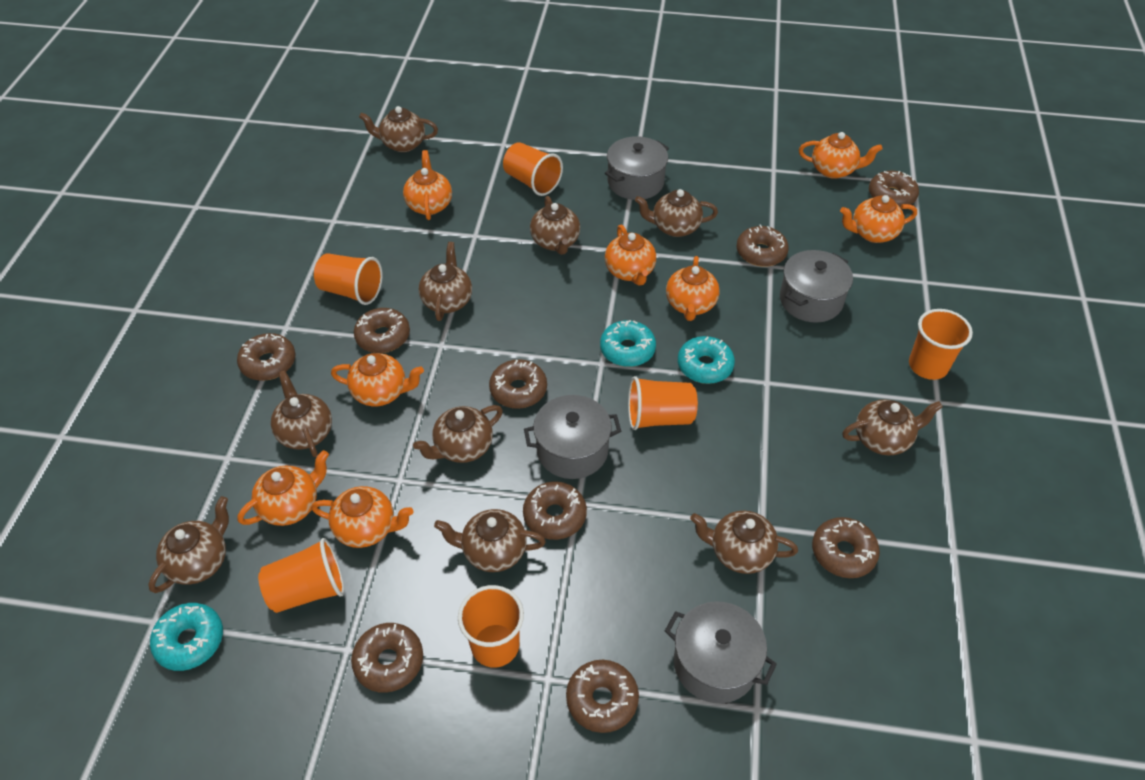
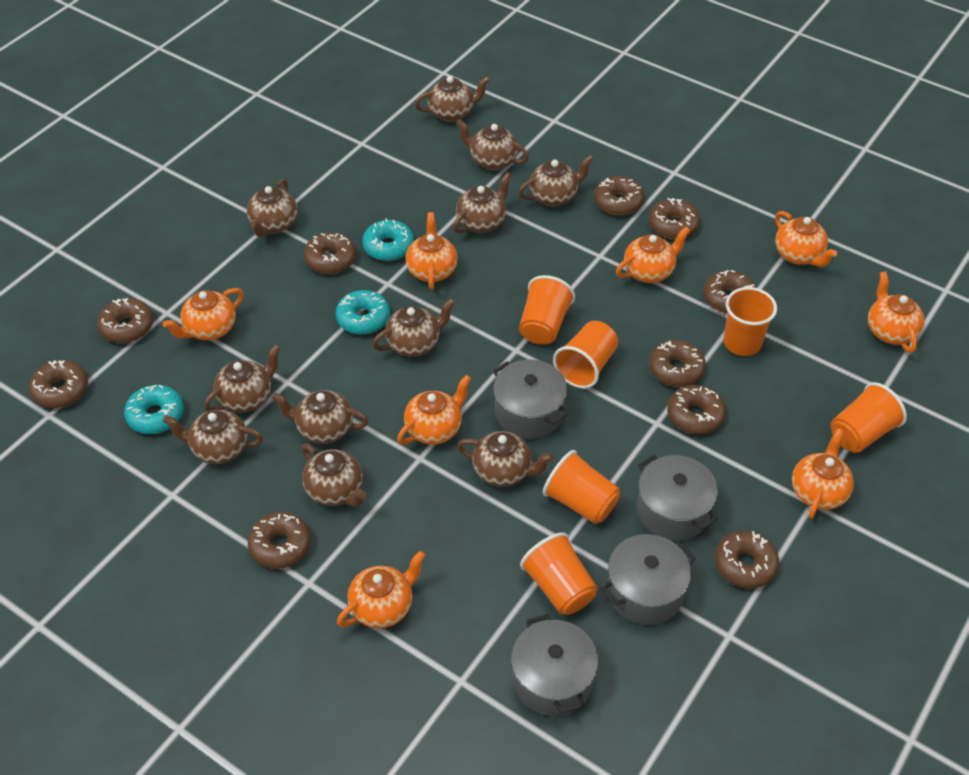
brown donut: [237,333,296,381] [351,623,423,693] [354,308,410,353] [489,359,547,409] [523,481,587,540] [566,660,639,733] [736,224,789,267] [812,517,880,578] [869,171,919,208] = 9 -> [29,360,88,408] [97,298,154,343] [248,512,311,569] [304,232,356,274] [594,176,644,215] [649,198,700,239] [649,340,706,387] [667,385,726,434] [703,270,756,313] [715,530,779,588] = 10
brown teapot: [148,496,229,593] [271,370,332,457] [359,106,438,152] [413,405,503,463] [419,242,472,321] [434,509,546,572] [530,196,580,255] [635,189,718,237] [690,511,798,574] [842,399,943,456] = 10 -> [163,409,263,464] [204,344,281,413] [247,179,297,237] [272,390,369,444] [302,444,366,507] [372,298,455,357] [415,76,490,122] [453,172,512,233] [456,119,529,170] [457,431,554,487] [518,155,593,207] = 11

